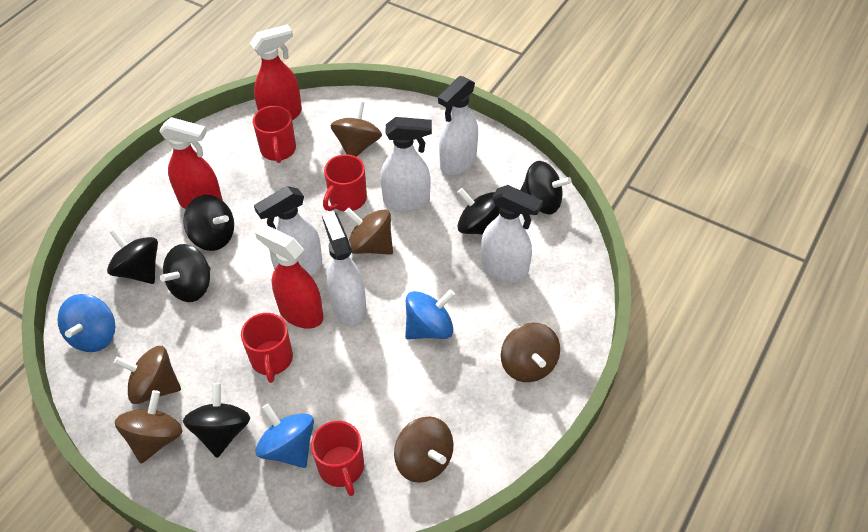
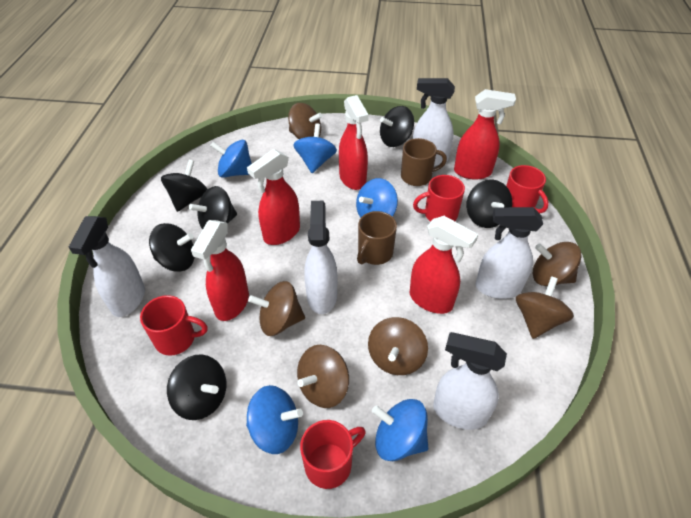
blue spinning top: [57,294,115,352] [255,404,314,468] [405,290,455,339] = 3 -> [210,140,252,178] [246,385,303,454] [293,123,337,173] [356,178,398,218] [372,399,428,461] = 5
brown mug: none = 0 -> [357,211,397,265] [401,138,447,186] = 2
red spray bottle: [159,117,223,209] [250,24,302,120] [255,224,324,329] = 3 -> [191,220,249,321] [247,149,300,245] [339,95,369,190] [410,216,478,314] [454,89,516,180] = 5

